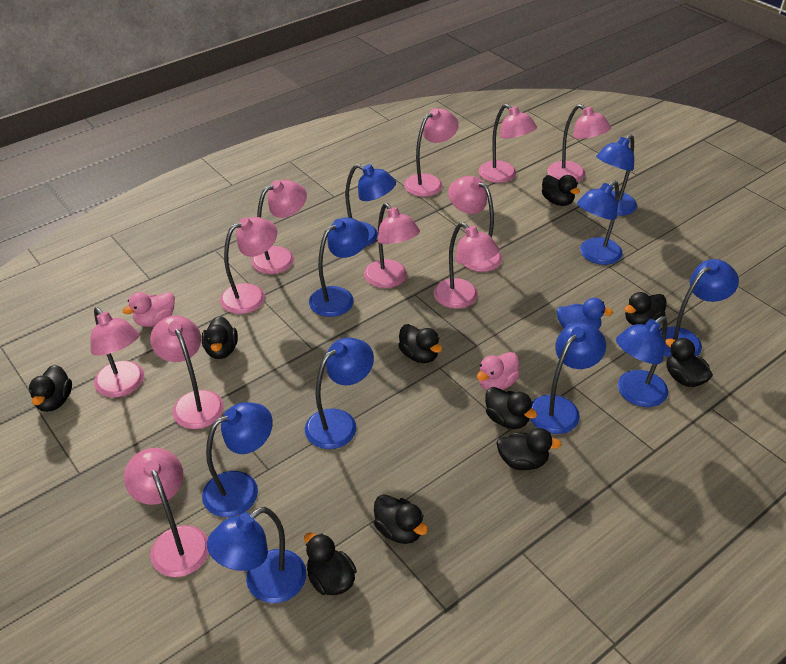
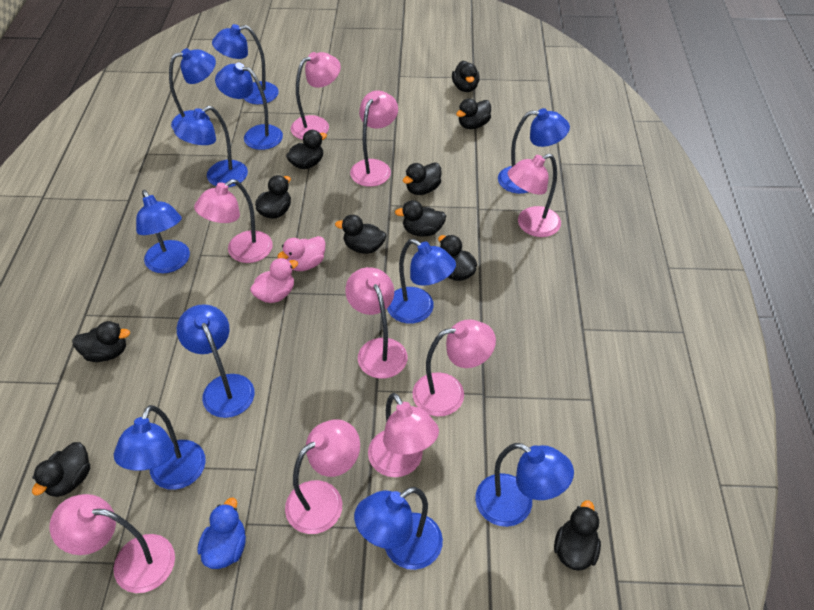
black duck: [29,365,72,412] [202,316,238,359] [304,532,357,595] [374,494,428,544] [398,324,442,363] [485,387,537,429] [497,428,562,470] [542,175,580,206] [624,292,666,325] [665,338,713,387] = 10 -> [32,442,90,497] [72,321,130,362] [255,175,291,219] [286,130,327,169] [335,215,386,254] [395,200,446,237] [403,162,442,195] [438,235,477,281] [452,61,480,92] [456,98,491,129] [554,500,601,571] = 11
blue lamp: [202,402,273,517] [207,507,306,603] [305,338,374,449] [309,217,369,317] [345,164,396,247] [530,322,606,434] [577,180,623,265] [596,134,637,216] [616,316,668,407] [658,259,739,357] = 10 -> [114,405,206,490] [136,190,190,273] [169,48,216,130] [174,106,248,187] [177,304,255,418] [212,24,278,104] [215,63,283,150] [354,487,443,570] [387,239,456,324] [475,443,574,527] [498,108,570,194] = 11
pink lamp: [90,307,144,397] [124,448,209,577] [150,315,224,429] [220,217,277,314] [251,180,307,274] [364,203,420,288] [404,108,459,197] [434,222,499,309] [448,176,502,272] [479,104,537,183] [547,104,611,182] = 11 -> [50,494,175,593] [194,179,273,263] [285,419,360,534] [291,52,341,140] [345,267,407,379] [350,91,398,187] [368,393,439,477] [412,319,496,416] [508,154,561,237] = 9

